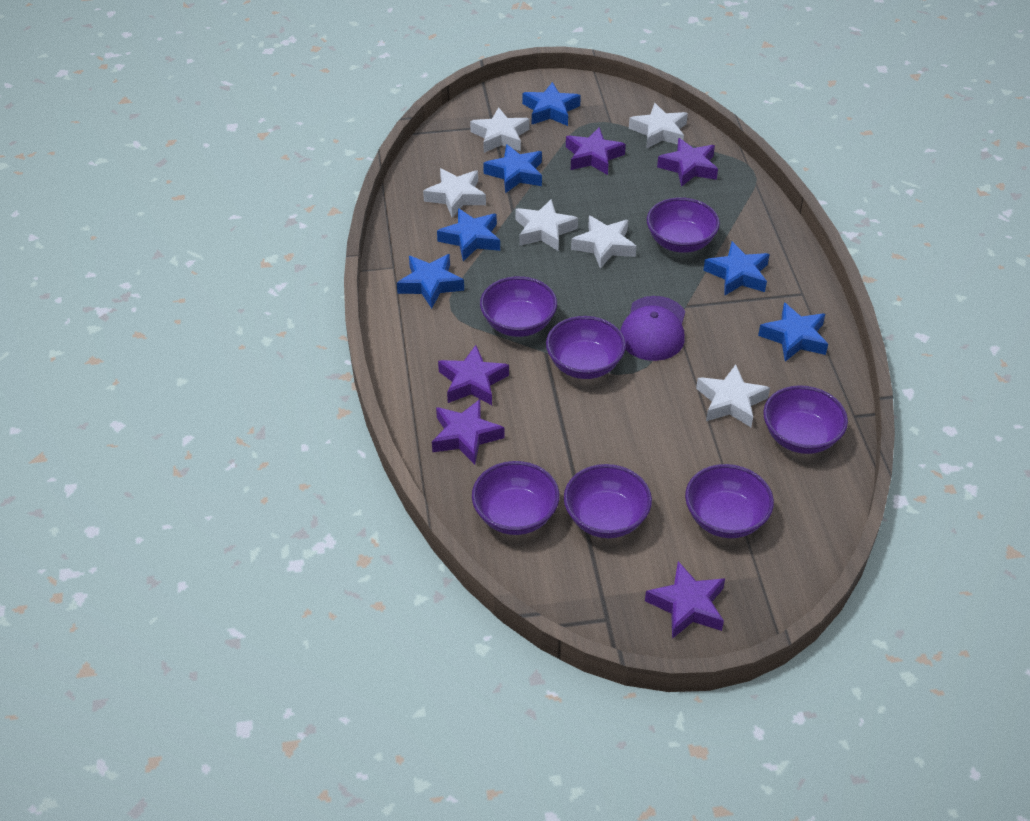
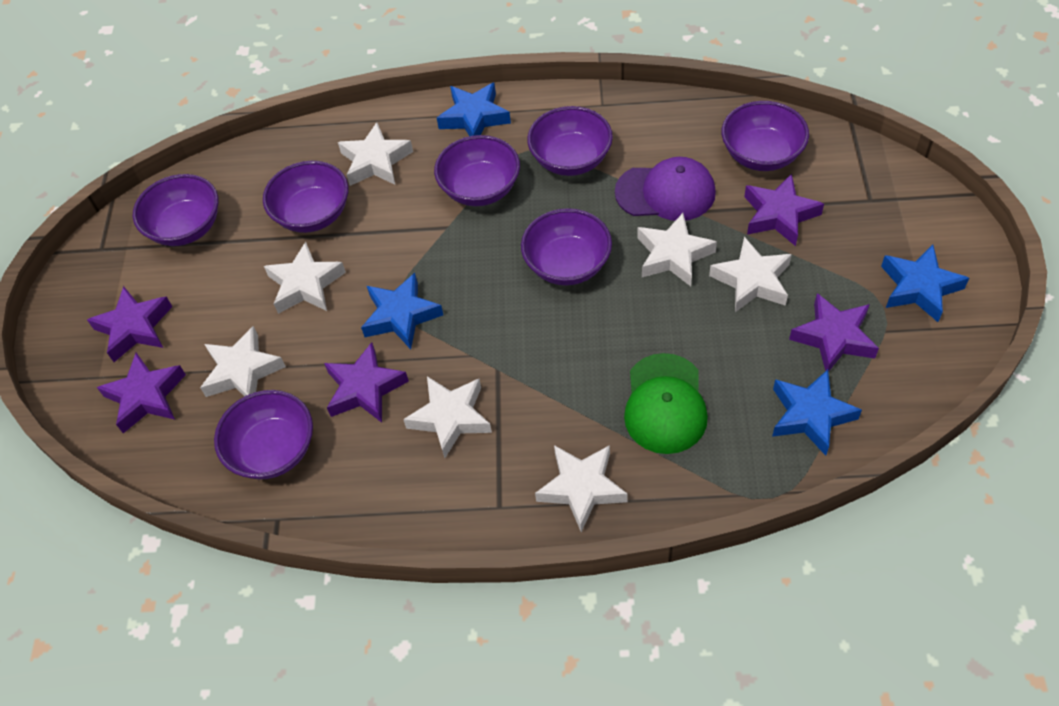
blue star: [397,254,464,309] [437,208,500,261] [483,144,542,193] [522,82,581,126] [703,241,770,295] [758,303,828,362] = 6 -> [361,273,443,349] [437,83,511,136] [772,369,862,456] [881,245,969,322] = 4
green cap: none = 0 -> [624,353,708,454] = 1
white star: [423,168,486,218] [470,107,530,153] [515,199,578,251] [571,216,637,269] [629,103,688,149] [696,365,770,427] = 6 -> [200,326,286,397] [264,242,346,314] [338,122,413,186] [403,376,492,458] [535,445,628,532] [637,213,717,286] [709,237,792,312] = 7

